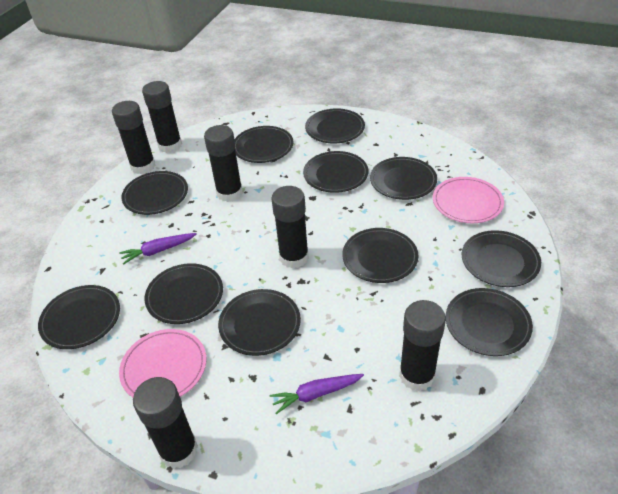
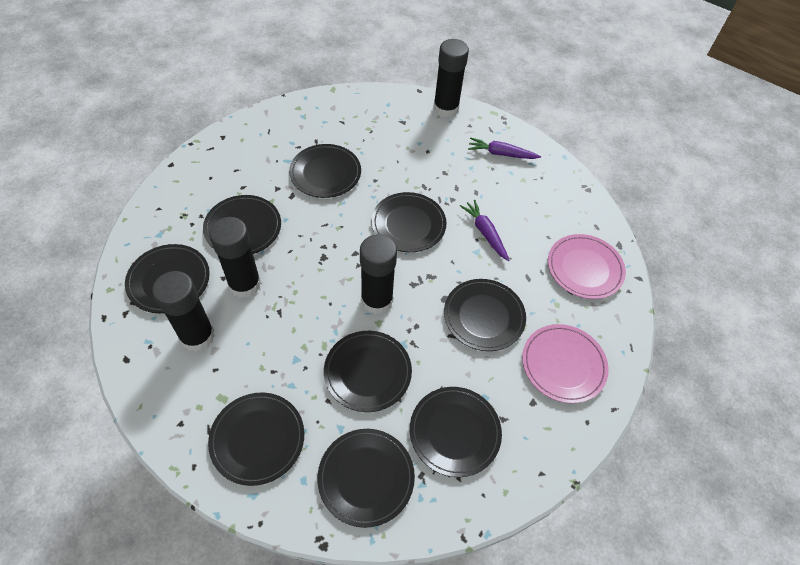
black glue stick: [112,101,156,174] [133,377,198,469] [142,81,182,153] [204,125,243,202] [271,186,309,269] [399,300,446,391] = 6 -> [152,271,215,352] [209,217,261,298] [360,234,397,314] [433,39,469,118] = 4
black plate: [38,285,120,349] [121,171,188,215] [144,263,223,324] [218,289,301,356] [234,126,293,163] [303,151,368,193] [305,108,365,144] [342,228,418,283] [370,157,437,200] [446,288,533,356] [462,230,541,287] = 11 -> [125,244,210,313] [203,195,281,254] [208,392,304,486] [289,144,361,198] [317,429,415,528] [324,331,412,412] [371,192,447,252] [410,387,502,477] [444,279,526,351] = 9

